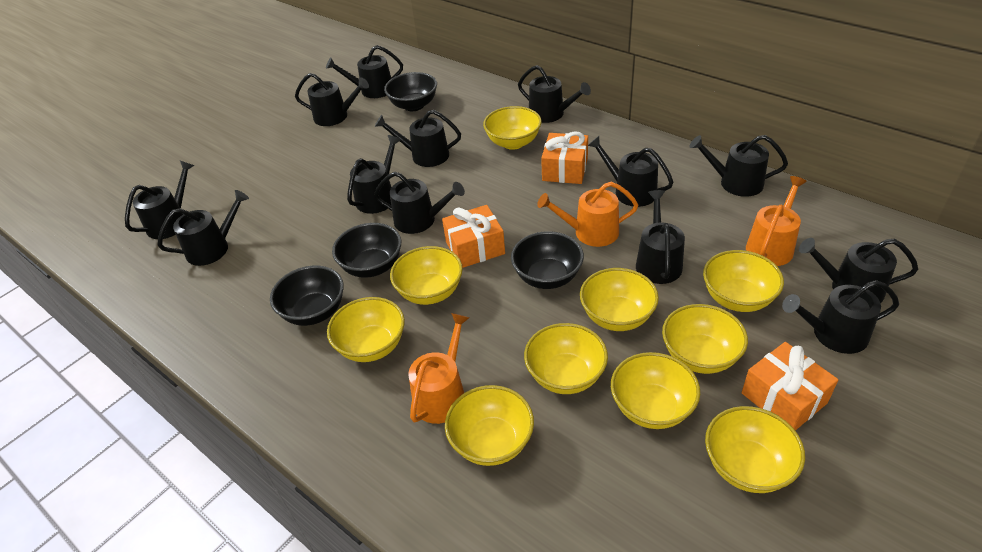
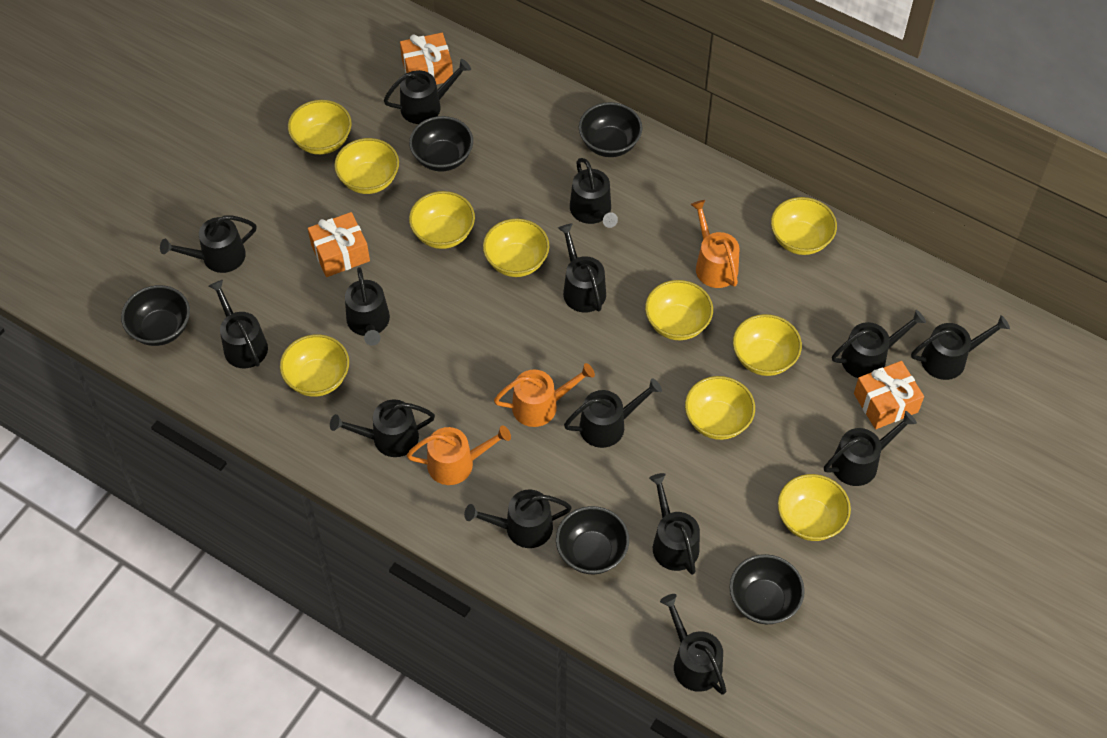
black bowl: [270,266,344,326] [332,223,401,278] [384,72,437,111] [511,231,584,289] = 4 -> [121,285,190,346] [409,116,473,172] [556,506,629,574] [579,102,642,157] [730,554,805,624] = 5
black watering can: [125,161,195,239] [157,190,249,266] [295,73,369,126] [326,45,403,98] [347,135,401,214] [374,172,465,234] [375,110,461,167] [518,65,591,123] [588,136,674,207] [636,190,685,284] [689,135,788,197] [782,280,899,354] [799,238,919,303] = 13 -> [160,215,257,273] [209,280,268,368] [330,399,435,457] [345,267,390,346] [384,59,471,124] [464,489,572,548] [558,223,606,313] [564,378,662,448] [570,158,618,228] [649,473,700,575] [660,594,726,695] [824,411,917,486] [832,310,926,378] [911,315,1010,380] = 14

